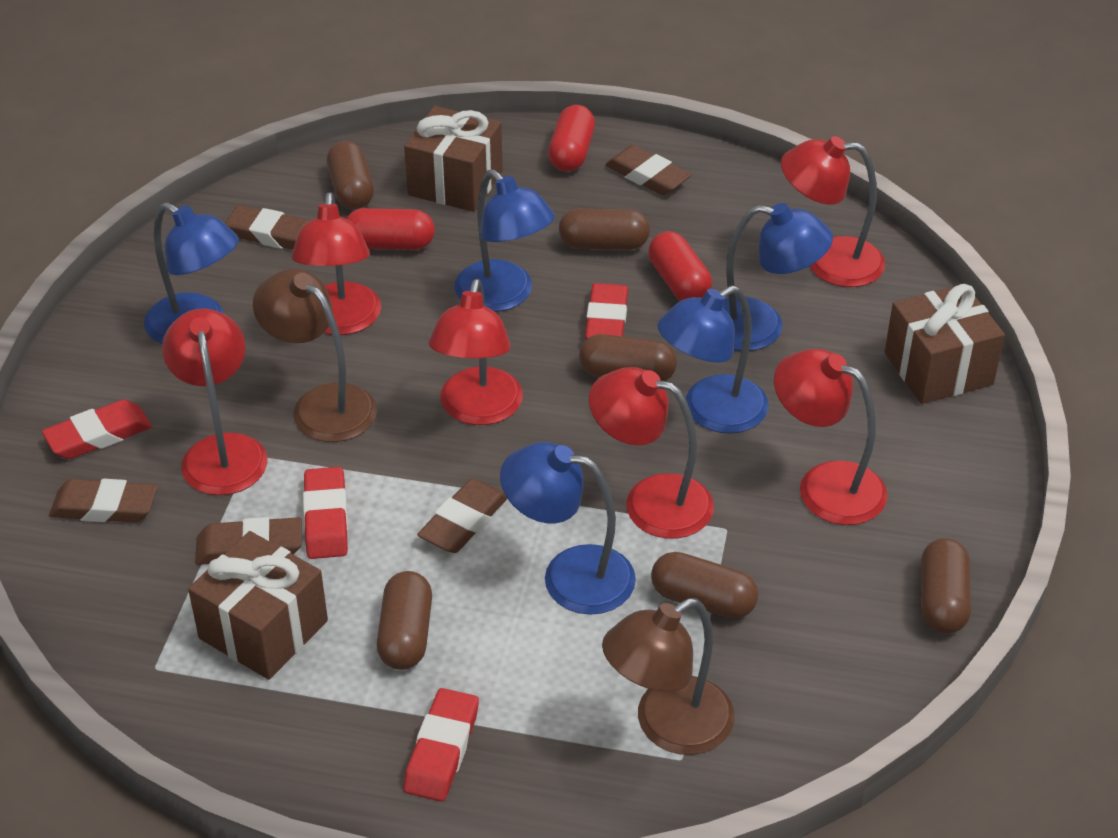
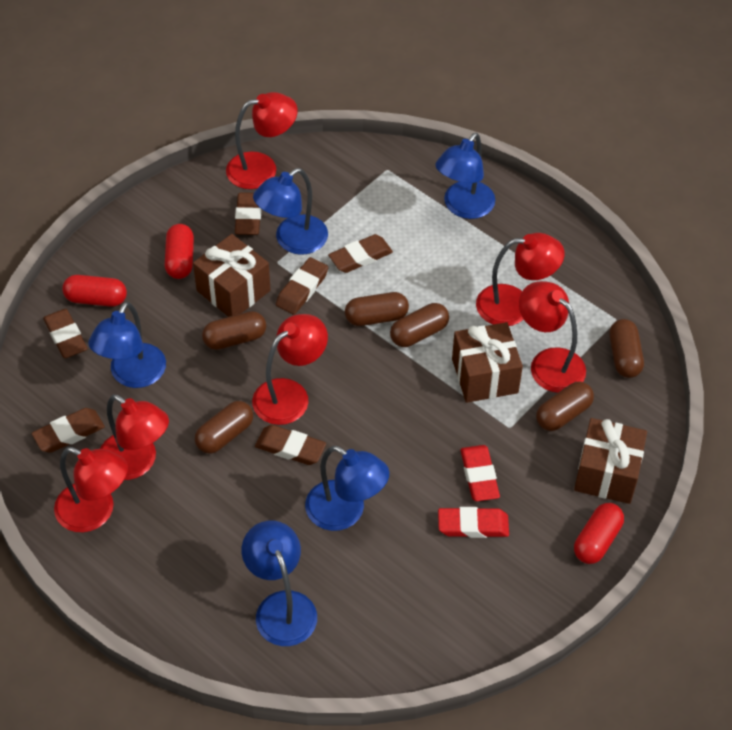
brown eraser: [49,479,158,523] [195,517,302,565] [225,205,310,250] [417,478,507,553] [605,145,691,195] = 5 -> [32,408,105,453] [43,309,88,358] [235,192,262,235] [255,425,326,465] [276,257,329,315] [328,234,393,273] = 6
brown lamp: [253,269,377,442] [602,598,735,755] = 2 -> none = 0
red eraser: [42,399,152,459] [303,467,348,559] [403,688,479,802] [585,283,628,340] = 4 -> [438,507,509,538] [460,445,500,501] = 2

